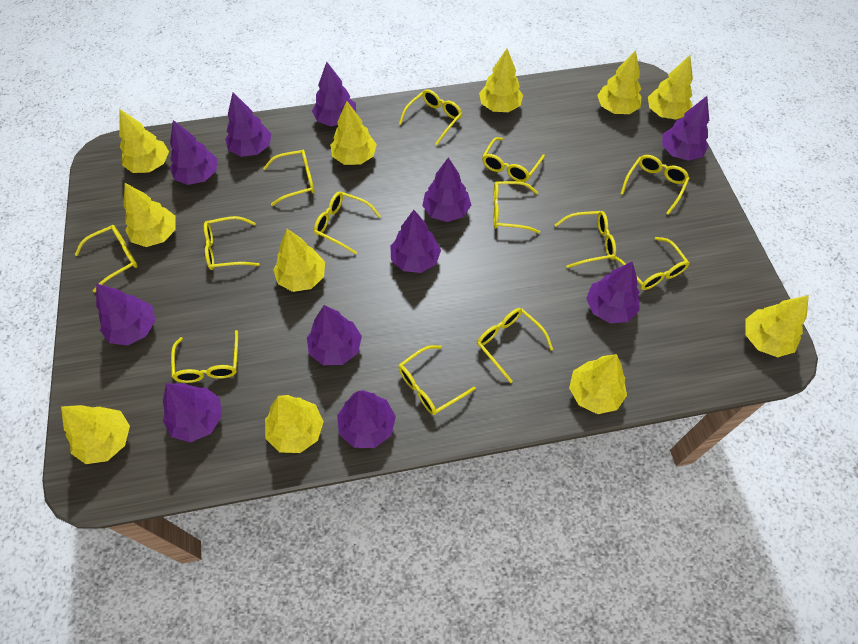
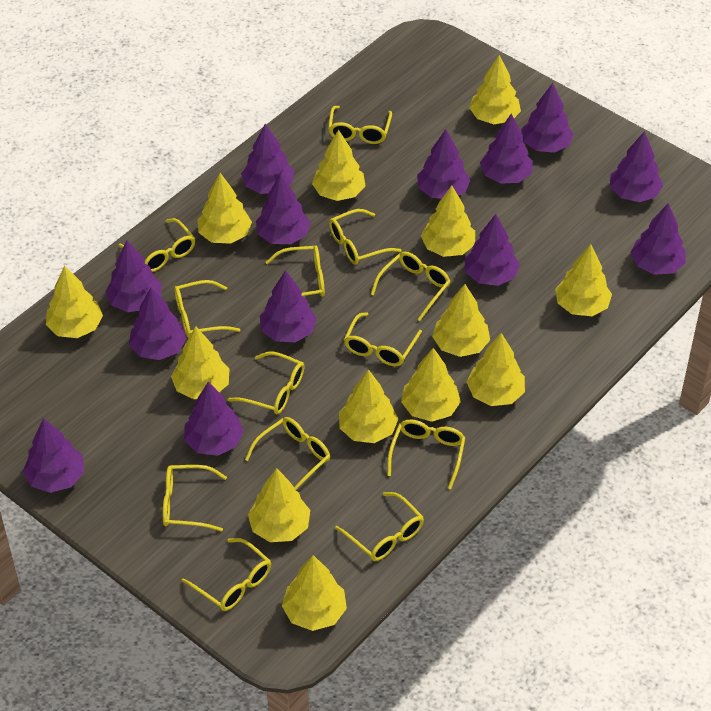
purple tree: [96,284,156,346] [163,383,222,442] [170,120,218,185] [225,92,271,157] [307,305,362,365] [312,62,356,126] [337,390,396,448] [390,210,441,273] [422,157,471,222] [586,262,640,323] [662,96,709,161] = 11 -> [23,418,84,493] [105,240,161,312] [129,287,187,360] [184,382,244,456] [241,123,294,194] [256,174,311,244] [260,270,317,342] [417,129,470,199] [464,214,520,286] [480,114,533,184] [521,83,573,153] [610,131,663,202] [630,203,686,275] = 13
yellow tree: [61,405,130,464] [119,109,169,173] [123,183,176,247] [265,395,324,453] [273,229,325,292] [330,101,377,165] [479,49,523,112] [569,354,627,414] [597,50,642,114] [648,55,693,120] [745,295,809,357] = 11 -> [46,266,103,338] [171,326,230,399] [198,173,252,244] [248,468,310,542] [282,555,347,631] [312,130,366,201] [339,369,399,443] [401,348,461,422] [421,185,475,257] [432,284,490,357] [467,333,525,406] [469,55,521,124] [555,244,612,316] = 13

